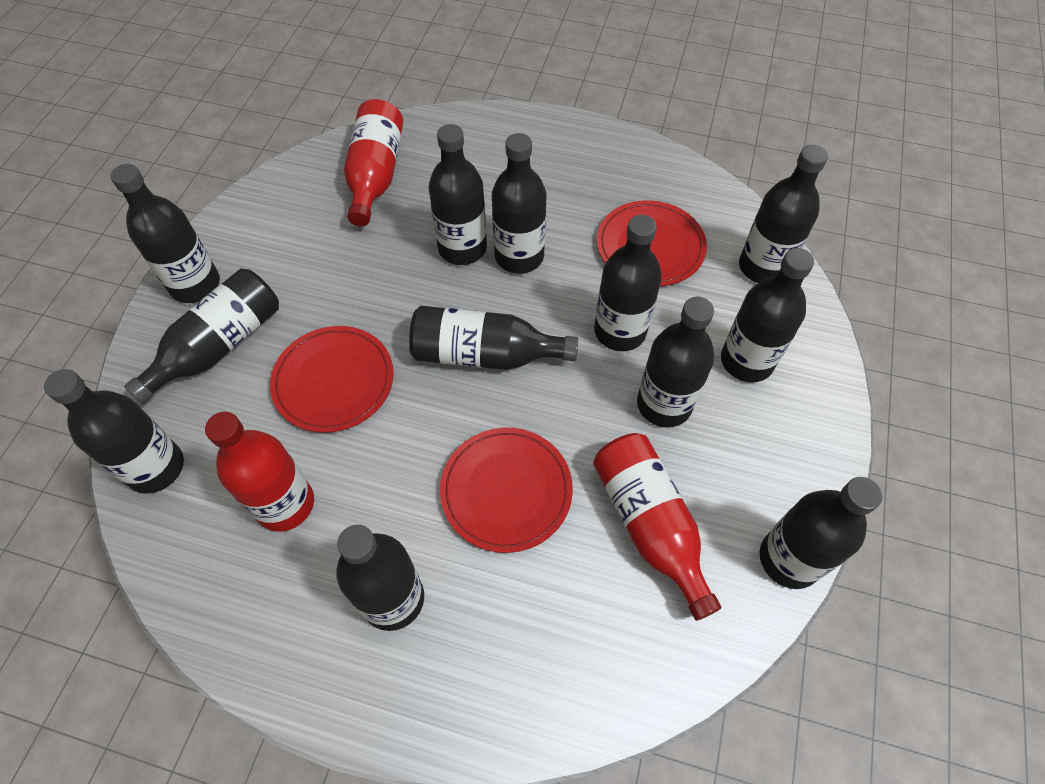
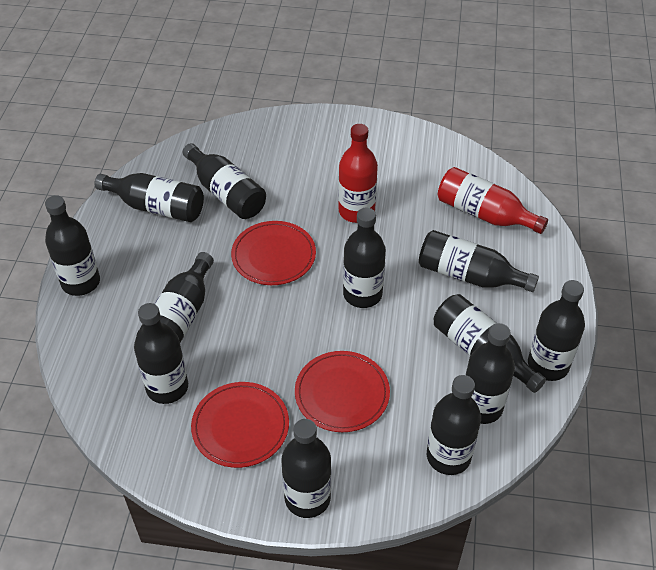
red bottle: [205,412,314,532] [344,99,403,226] [593,433,721,621] = 3 -> [338,124,378,223] [438,167,548,234] = 2

